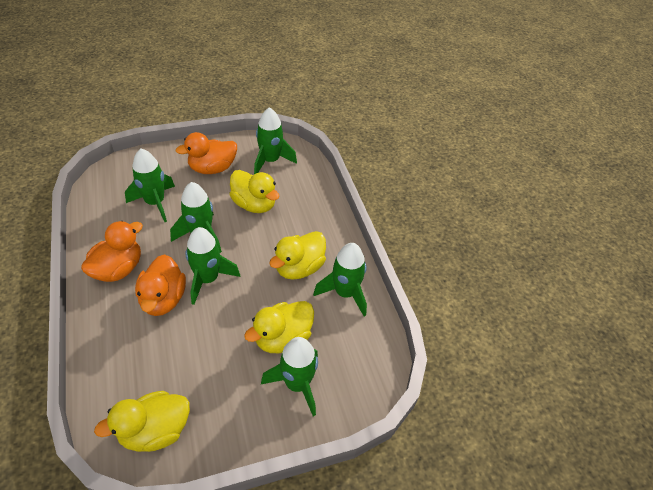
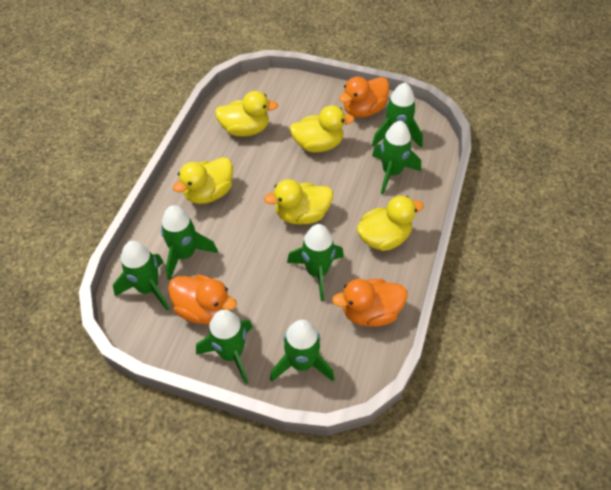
green rocket: [125,149,175,222] [170,182,222,253] [185,227,240,305] [254,107,297,174] [261,337,318,416] [313,243,367,317] = 6 -> [113,241,169,311] [161,205,218,280] [196,310,253,384] [270,320,334,382] [287,224,344,301] [372,82,423,148] [372,121,421,194] = 7
yellow duck: [94,391,190,452] [229,170,280,213] [244,301,314,353] [269,231,326,280] = 4 -> [173,157,233,204] [215,91,278,137] [264,179,333,225] [290,105,355,152] [357,196,424,251] = 5

